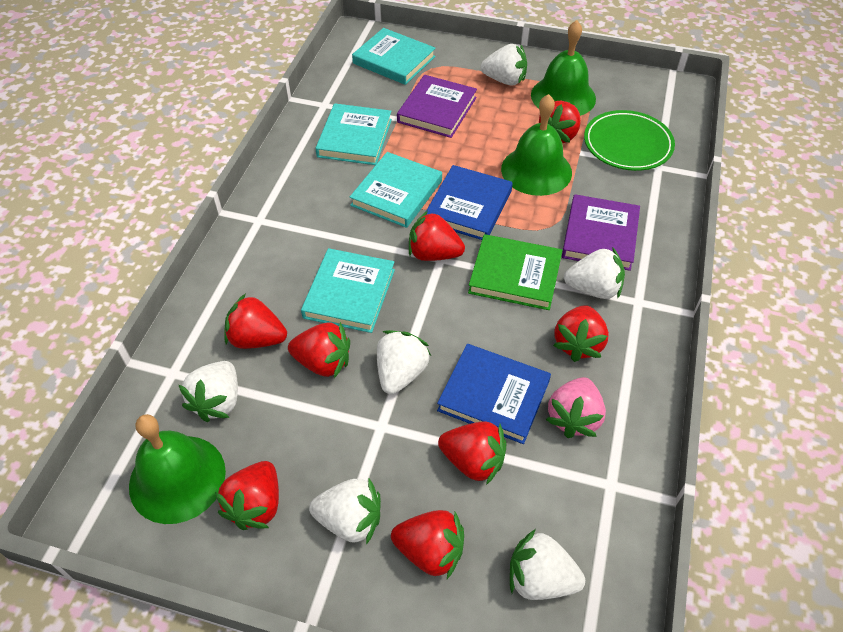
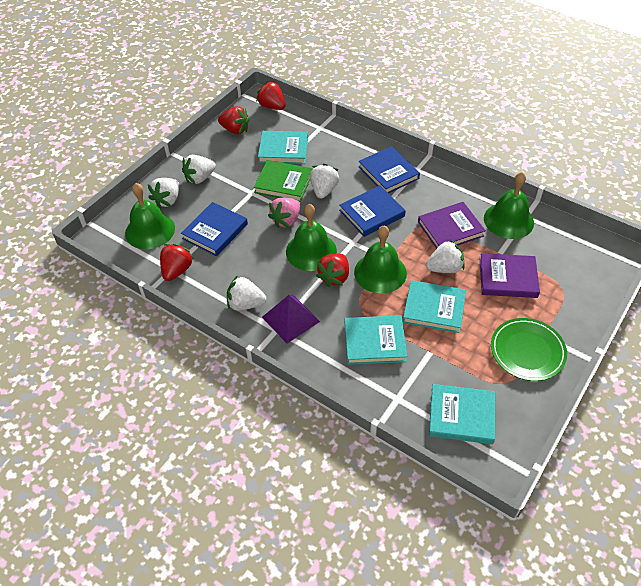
blue book: [426,165,513,240] [437,344,551,444] = 2 -> [181,202,248,256] [339,186,406,237] [358,146,420,193] = 3
green bell: [129,414,226,524] [501,94,572,196] [531,20,596,116] = 3 -> [125,183,175,249] [286,204,337,271] [354,226,407,294] [484,172,534,239] = 4
purple pyramid: none = 0 -> [262,295,320,343] = 1
red strawberry: [215,461,279,530] [224,293,287,349] [288,322,350,378] [391,510,464,579] [409,210,465,261] [438,421,506,485] [539,101,581,143] [553,305,609,362] = 8 -> [160,244,194,281] [218,106,250,134] [256,81,285,110] [316,254,349,287] = 4
white strawberry: [179,361,238,422] [309,478,381,545] [377,330,431,394] [481,44,527,85] [510,529,585,600] [564,247,625,299] = 6 -> [148,178,179,208] [182,155,216,184] [227,275,266,311] [310,164,339,199] [426,239,464,273] = 5

